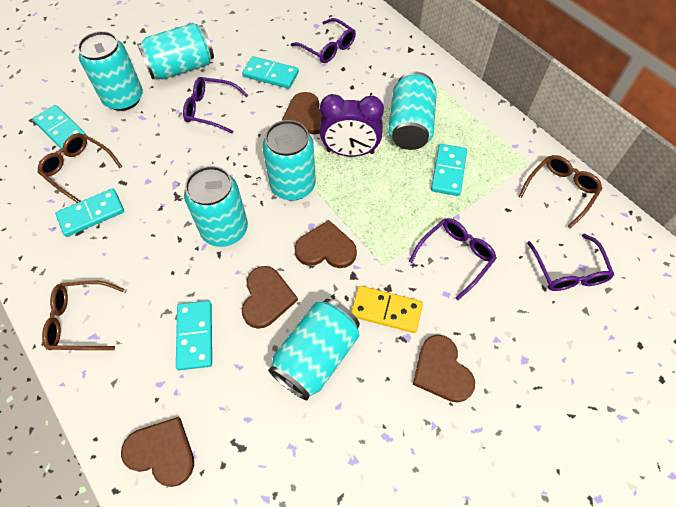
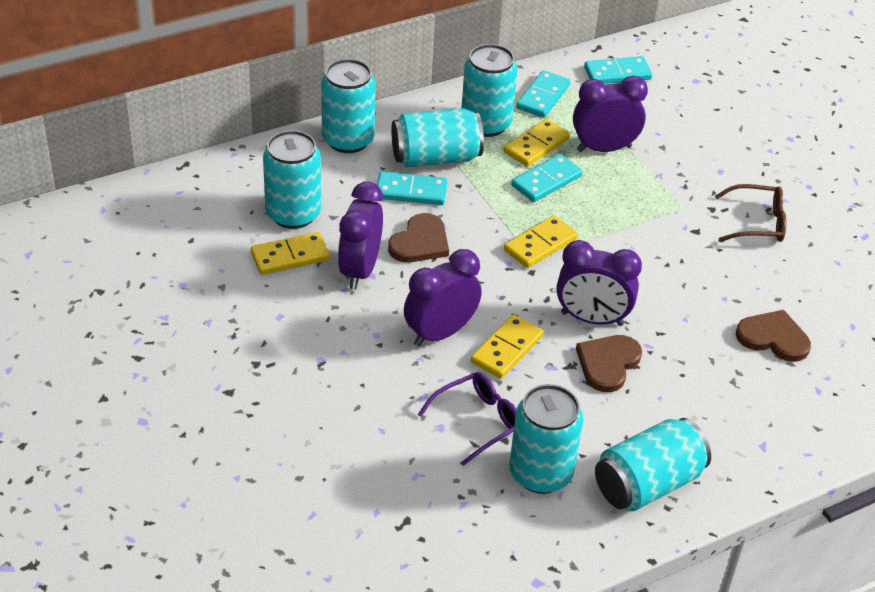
brown glasses: [38,133,122,203] [42,280,124,350] [518,155,603,229] = 3 -> [715,184,786,242] = 1
brown heart: [121,417,194,487] [242,266,298,329] [282,92,322,134] [294,220,357,268] [413,335,475,403] = 5 -> [388,213,449,262] [576,335,642,392] [736,310,811,362] = 3
purple clock: [320,94,384,157] = 1 -> [338,182,383,290] [404,249,482,347] [556,240,642,326] [573,76,648,152] = 4
purple glasses: [183,77,248,133] [291,18,356,63] [409,218,497,300] [527,234,614,291] = 4 -> [418,372,517,466] = 1
turquoise domino: [33,105,86,149] [55,188,124,237] [176,301,212,370] [242,56,299,89] [431,144,467,196] = 5 -> [377,172,447,205] [512,154,583,202] [516,70,570,118] [584,56,652,84] = 4
yellow domino: [351,286,423,333] = 1 -> [251,232,330,275] [471,315,543,379] [504,119,570,166] [504,215,578,268] = 4

